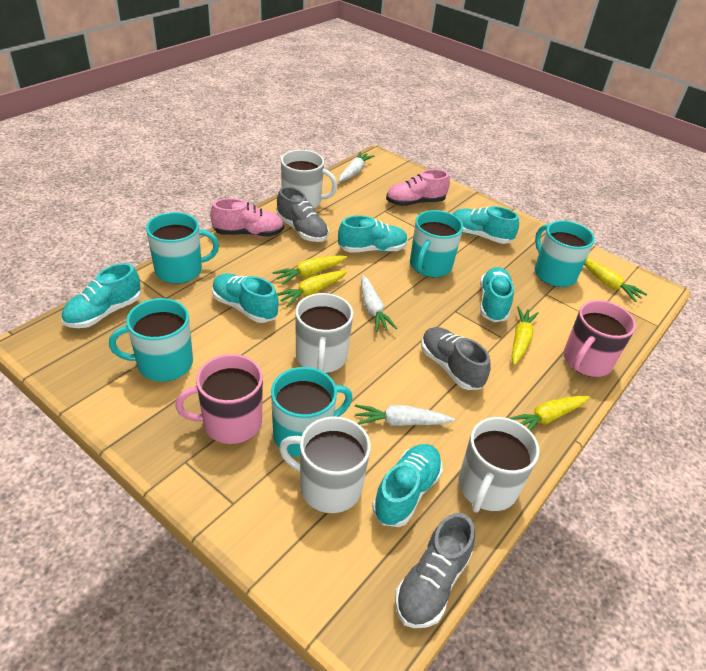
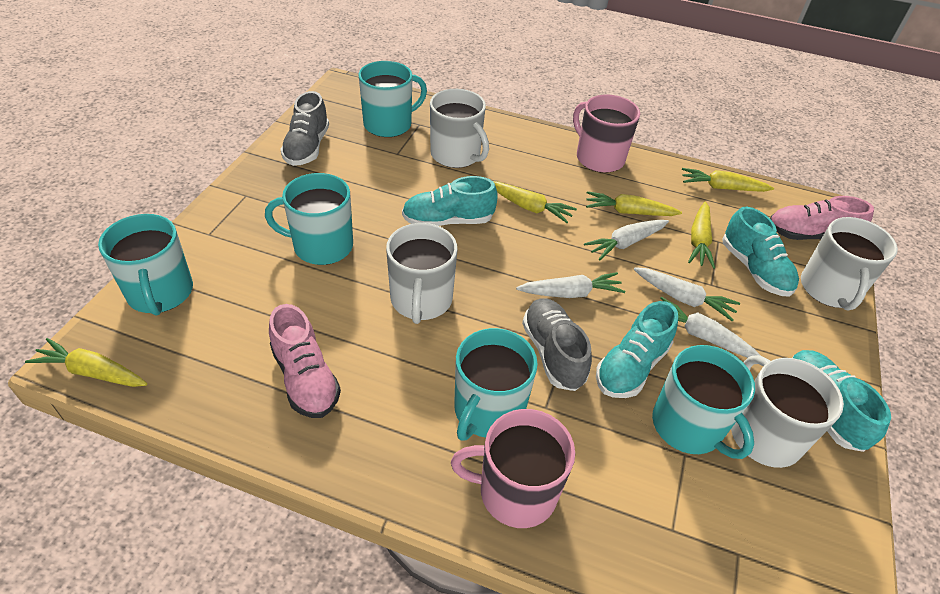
grey shoe: [277,186,329,242] [395,513,475,628] [421,327,491,390] = 3 -> [280,91,329,166] [522,298,592,391] = 2
turquoise shoe: [61,263,141,328] [212,273,279,323] [338,215,408,253] [372,444,442,527] [452,206,519,244] [480,267,514,322] = 6 -> [402,176,498,226] [596,301,678,398] [723,207,799,297] [792,350,891,452] = 4
white carrot: [339,151,374,182] [355,405,455,426] [361,275,397,332] = 3 -> [516,272,625,298] [584,220,669,260] [634,267,740,322] [660,297,761,358] = 4

